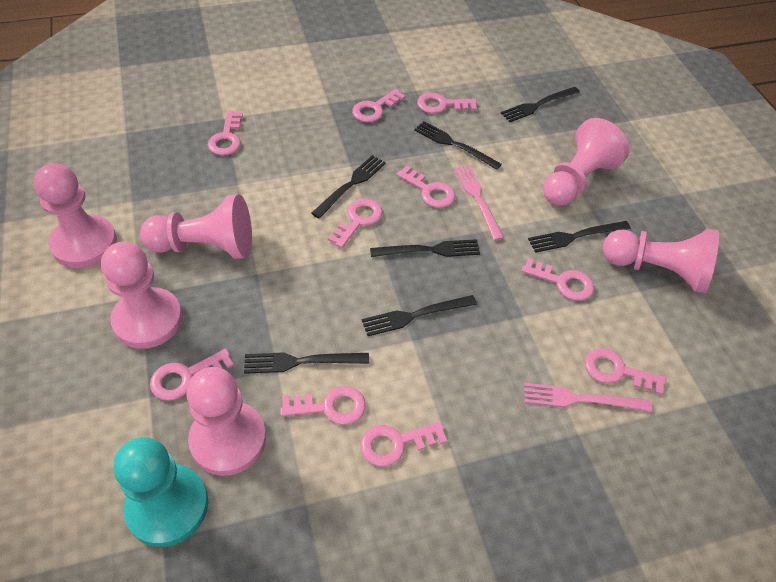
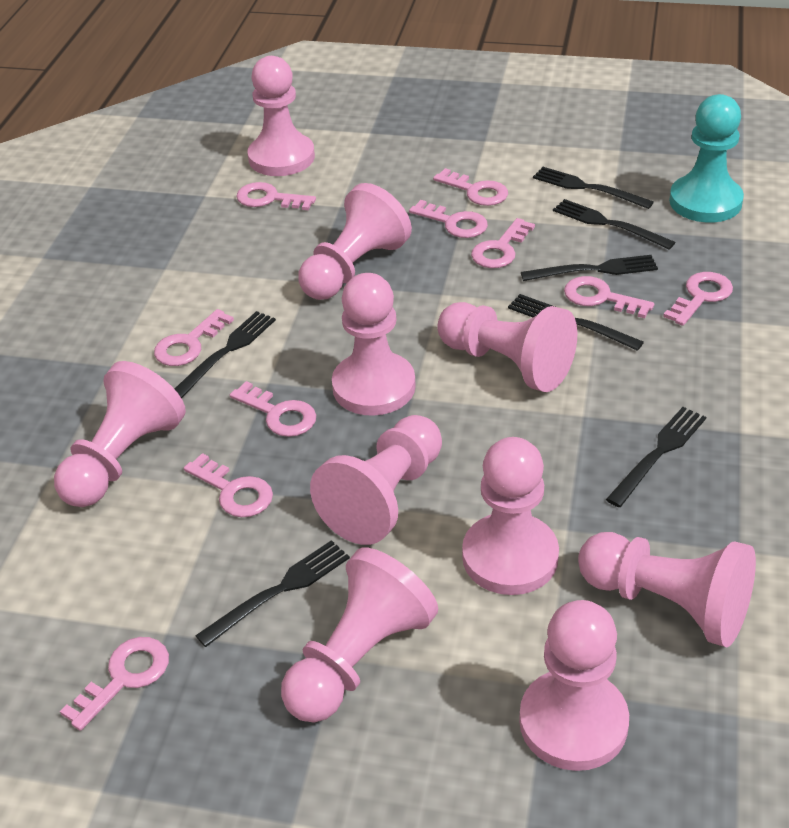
pink fork: [454,165,504,241] [524,383,652,412] = 2 -> none = 0
pink pawn: [33,163,117,268] [101,242,182,349] [140,194,252,259] [186,367,266,476] [543,118,630,206] [603,229,719,293] = 6 -> [54,361,186,507] [247,56,315,176] [281,548,438,723] [298,183,412,300] [310,415,442,545] [332,273,416,416] [437,302,577,392] [462,437,559,595] [519,600,629,771] [578,532,756,647] = 10

